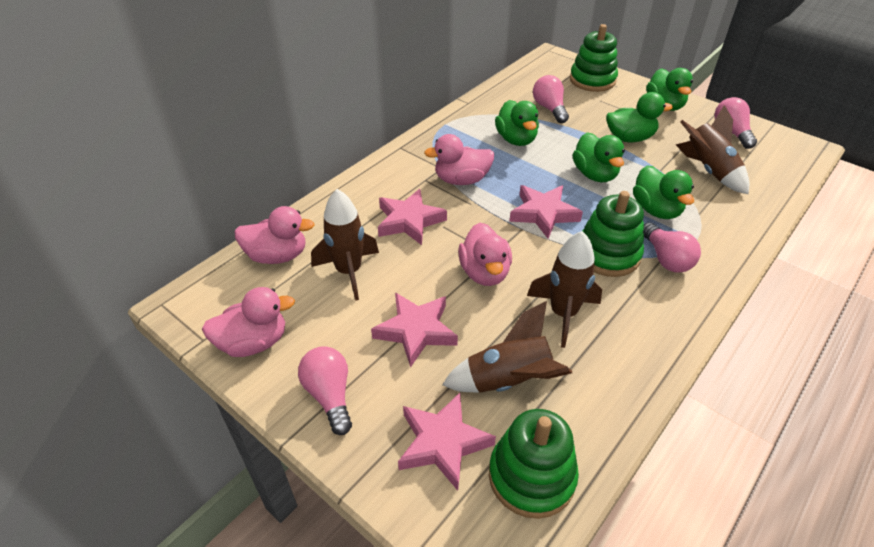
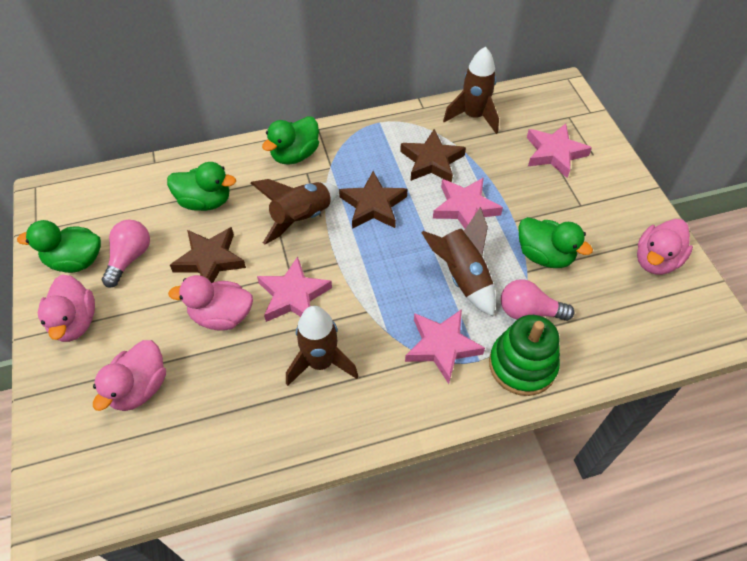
brown star: none = 0 -> [170,227,246,283] [339,171,408,229] [400,129,466,182] = 3
green duck: [495,100,539,146] [573,132,625,182] [606,92,673,142] [633,165,694,219] [646,68,693,111] = 5 -> [17,220,101,273] [167,162,236,211] [262,116,319,165] [518,217,593,268] = 4
green stacking toy: [489,409,579,519] [570,24,618,92] [582,191,644,277] = 3 -> [489,315,560,396] = 1
pink light bulb: [298,346,352,435] [533,75,569,123] [643,222,701,273] [714,97,757,149] = 4 -> [102,220,150,287] [501,279,574,321] = 2

